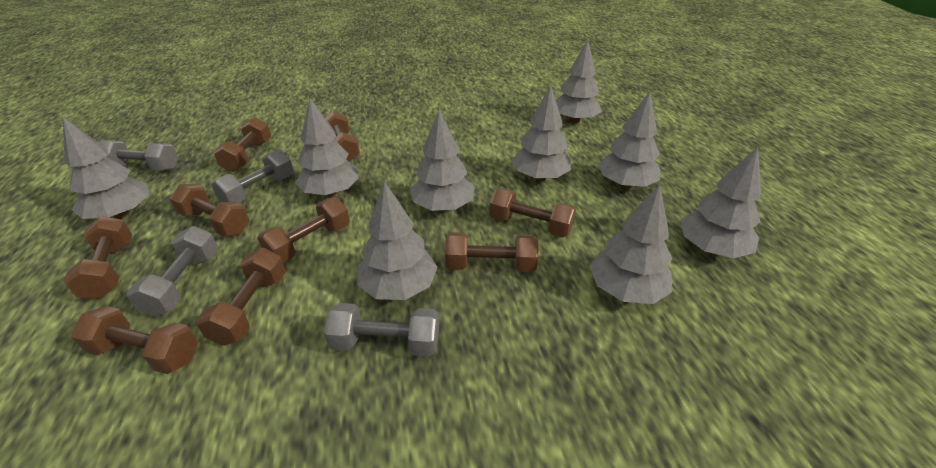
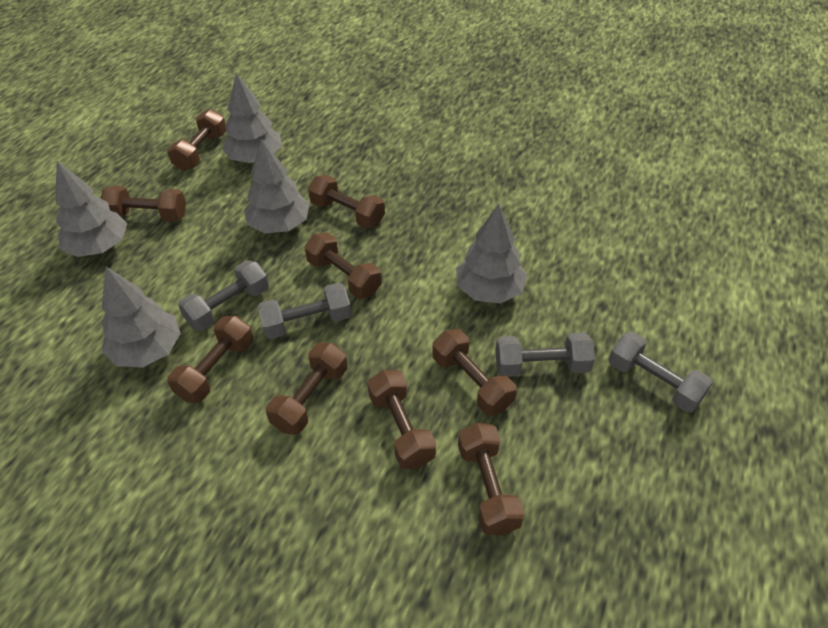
grey tree: [63,117,150,219] [295,98,360,196] [357,181,438,300] [410,111,475,211] [511,85,571,181] [556,40,602,123] [590,184,673,304] [598,92,660,188] [681,147,761,258] = 9 -> [55,161,127,257] [101,267,181,368] [222,73,282,163] [244,138,310,233] [456,204,527,304] = 5

